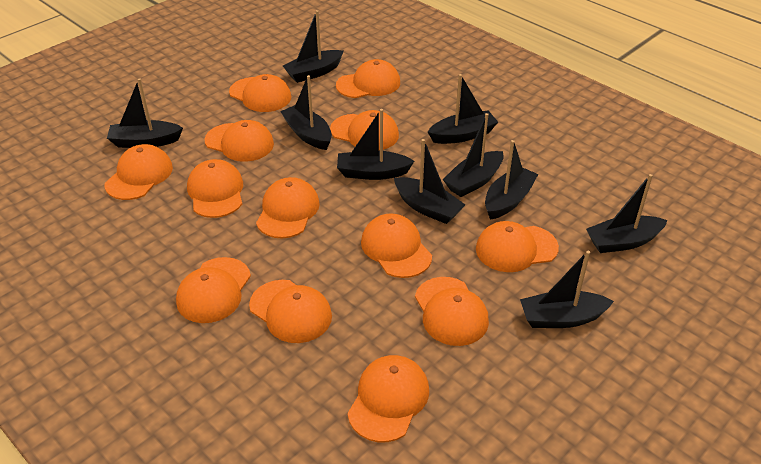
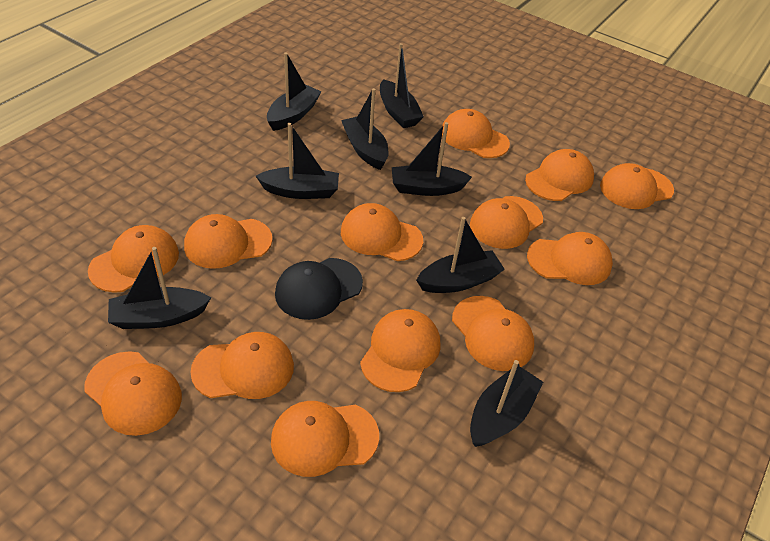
black boat: [107,78,183,148] [280,75,332,150] [283,10,344,83] [337,109,414,180] [394,139,465,224] [428,74,498,144] [443,113,504,197] [485,140,538,220] [520,251,614,328] [586,174,668,253] = 10 -> [108,247,211,329] [256,123,339,199] [267,53,322,131] [341,88,389,170] [380,43,424,128] [392,122,472,196] [416,217,505,293] [470,360,543,447] = 8
black cap: none = 0 -> [275,258,363,320] = 1

